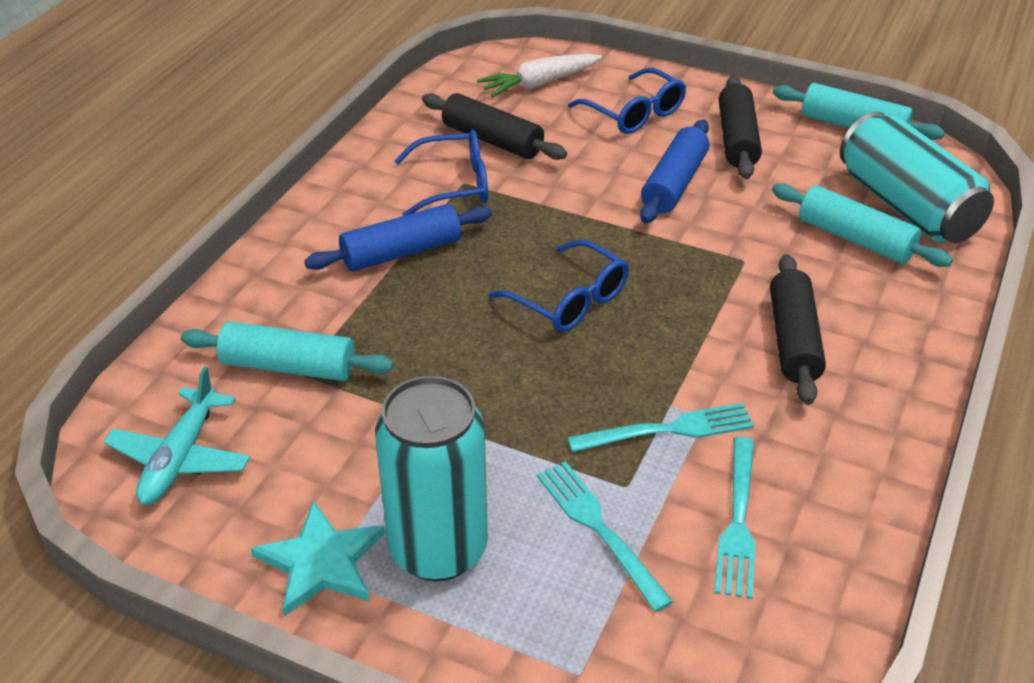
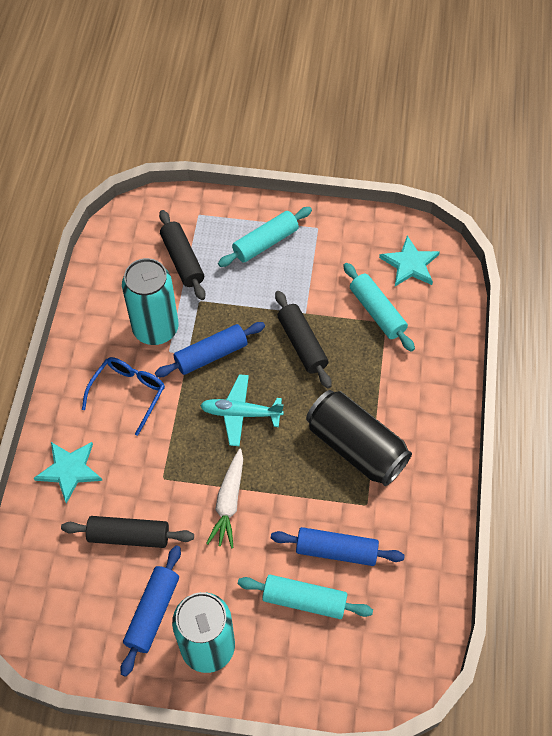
black can: none = 0 -> [306,390,412,486] = 1
blue glasses: [394,130,488,216] [488,240,629,332] [568,68,686,134] = 3 -> [82,357,165,436] = 1
blue rolling pin: [304,204,492,271] [640,120,709,223] = 2 -> [121,545,181,677] [155,322,265,377] [271,527,405,566] = 3
turquoise fork: [537,461,673,612] [567,403,754,452] [715,437,756,599] = 3 -> none = 0
turquoise star: [251,501,385,616] = 1 -> [34,442,103,504] [379,236,440,286] = 2

